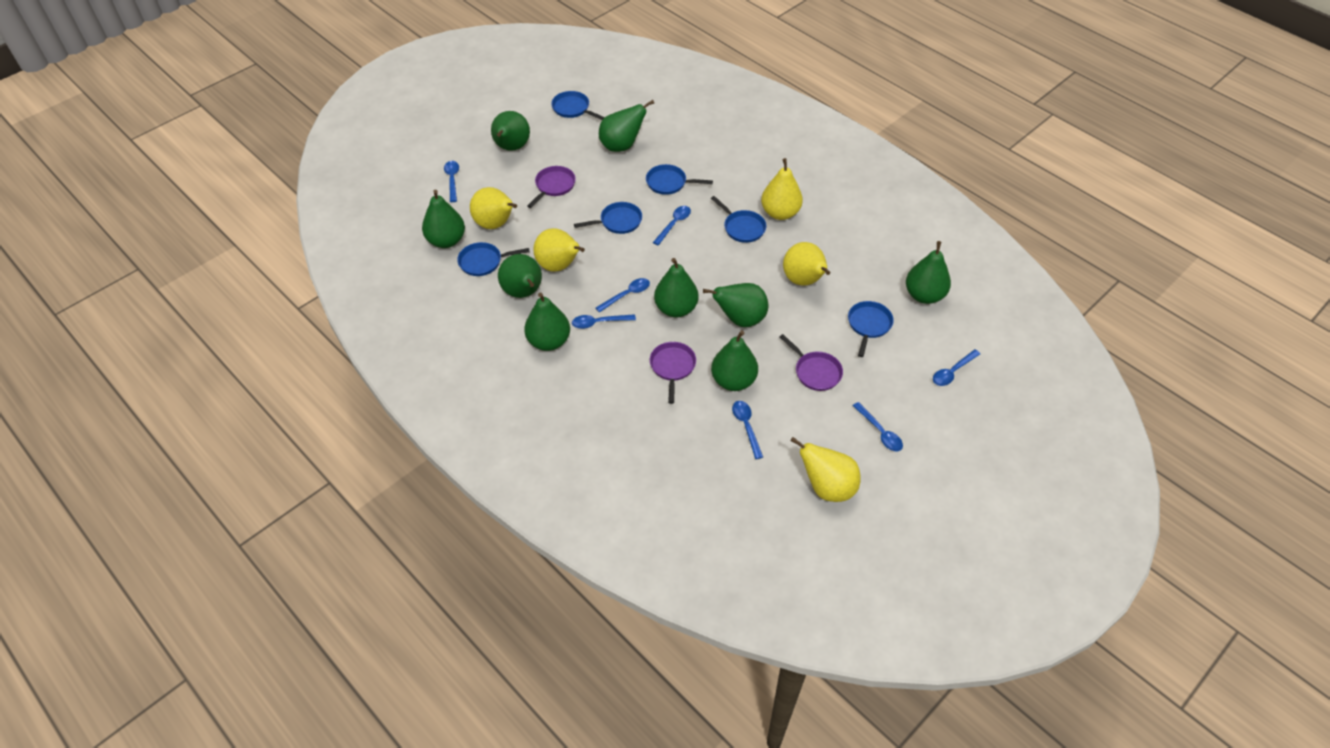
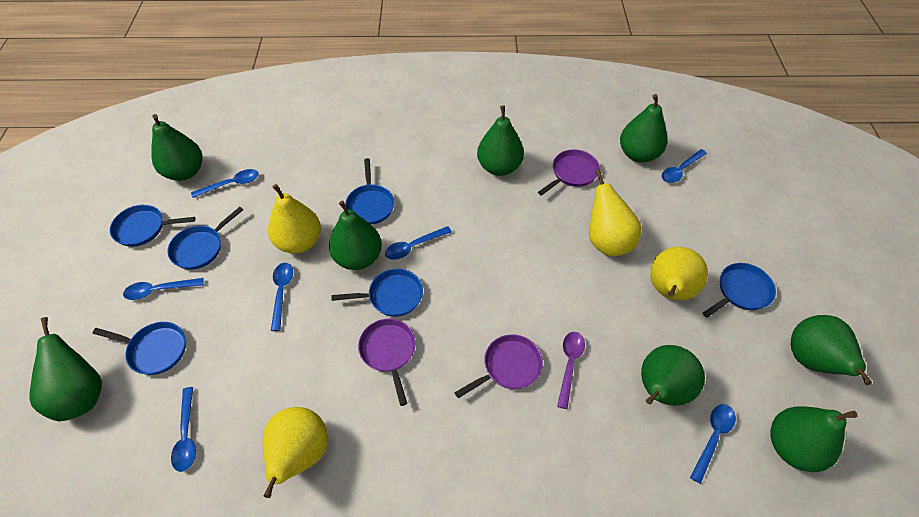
green pear: [422,190,465,248] [491,111,530,151] [498,254,542,298] [524,293,570,351] [599,100,654,152] [654,258,698,318] [703,283,768,327] [711,330,758,391] [906,241,951,304] = 9 -> [30,317,102,421] [151,114,202,181] [329,201,382,270] [477,105,524,176] [620,94,667,163] [641,345,705,406] [770,406,858,472] [791,315,872,385] = 8
purple spoon: none = 0 -> [557,332,585,409] = 1
yellow pear: [470,187,517,229] [533,228,585,272] [761,158,803,220] [783,242,830,286] [790,437,860,502] = 5 -> [262,407,328,498] [268,184,321,254] [589,169,642,256] [650,247,708,300] = 4

